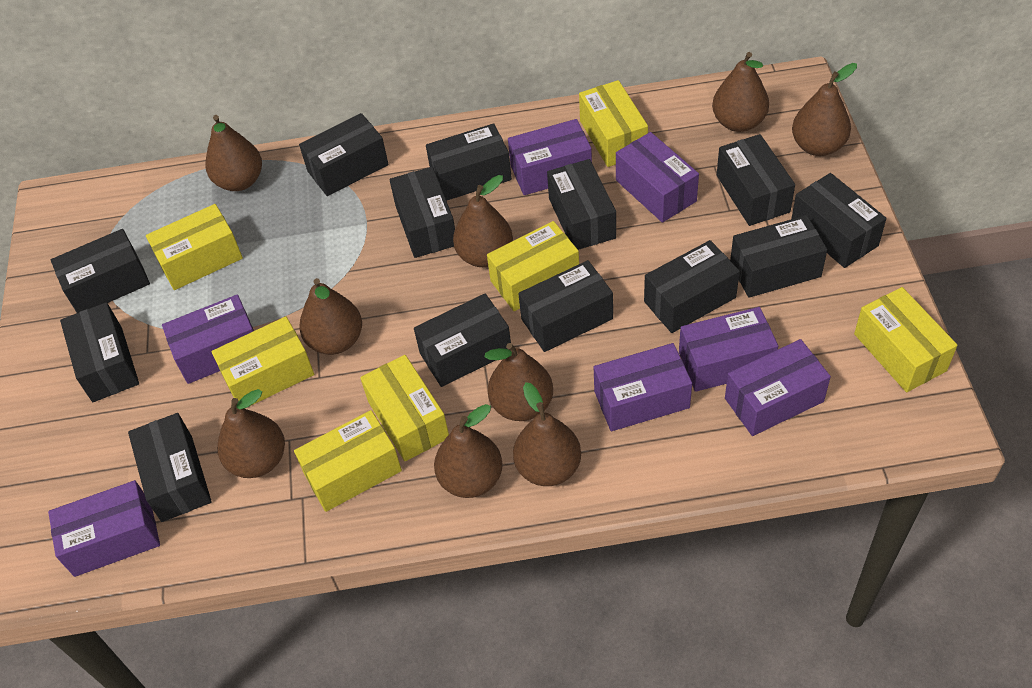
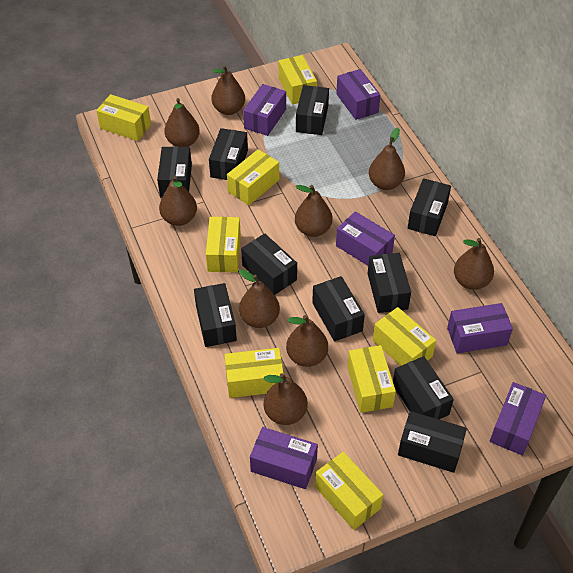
black box: [51,229,150,313] [60,302,139,402] [128,413,212,522] [299,113,389,196] [390,167,455,258] [414,293,511,387] [426,123,512,201] [518,260,613,352] [547,159,616,250] [644,240,740,333] [717,134,795,226] [730,215,827,298] [791,173,886,268] = 13 -> [157,146,192,198] [194,283,237,347] [209,128,248,180] [241,233,297,295] [296,85,329,135] [312,276,365,341] [367,253,411,313] [393,356,454,419] [398,411,467,473] [407,178,451,236] = 10
purple box: [48,480,160,577] [162,294,254,384] [508,119,592,195] [594,343,692,431] [616,132,699,223] [679,307,778,392] [725,339,831,436] = 7 -> [243,84,286,136] [250,427,318,489] [336,69,381,120] [336,211,395,266] [447,303,513,353] [490,382,546,455] = 6
yellow box: [146,204,243,290] [211,316,314,409] [294,410,402,512] [360,355,449,461] [487,221,579,311] [579,80,648,167] [854,287,958,392] = 7 -> [96,94,151,141] [206,217,241,272] [225,348,284,398] [227,149,279,205] [279,55,317,105] [315,452,384,530] [347,345,396,413] [373,307,436,366] = 8

